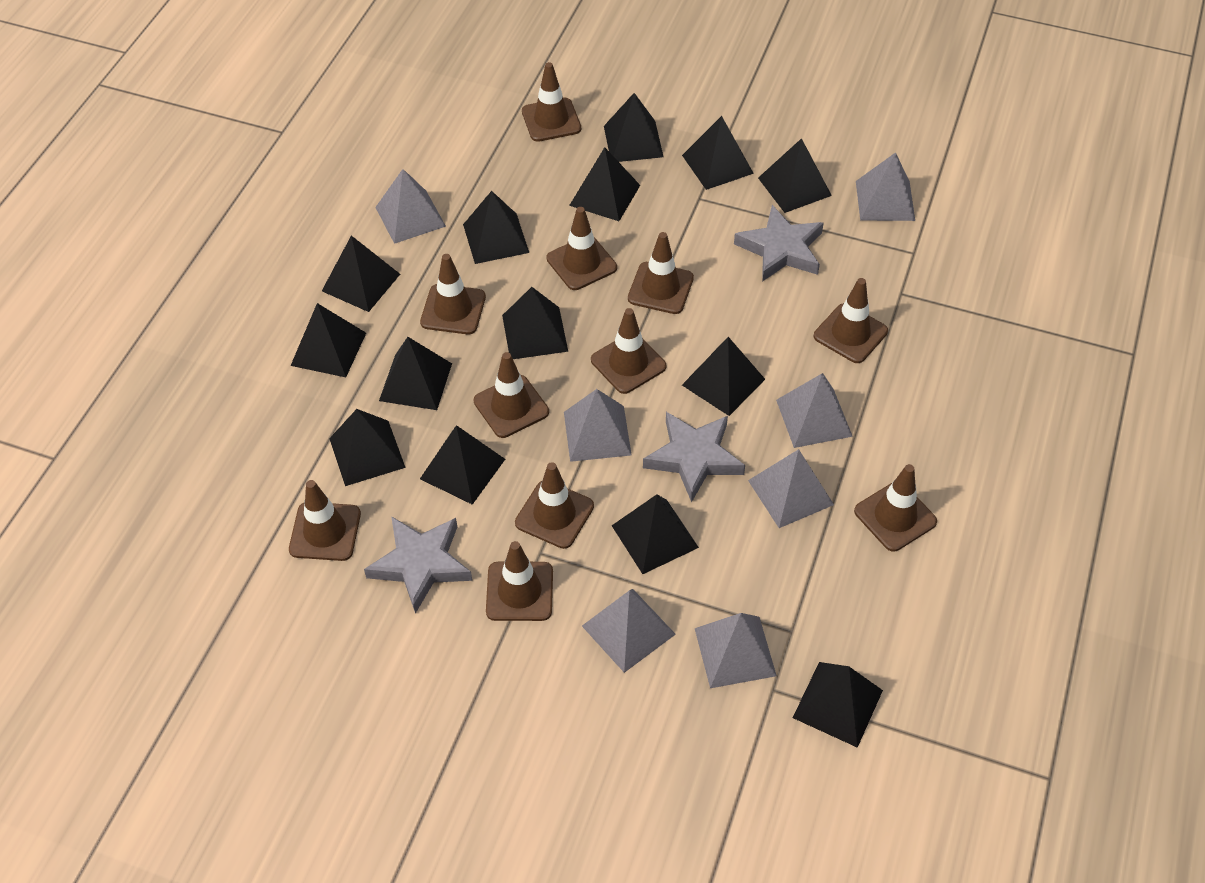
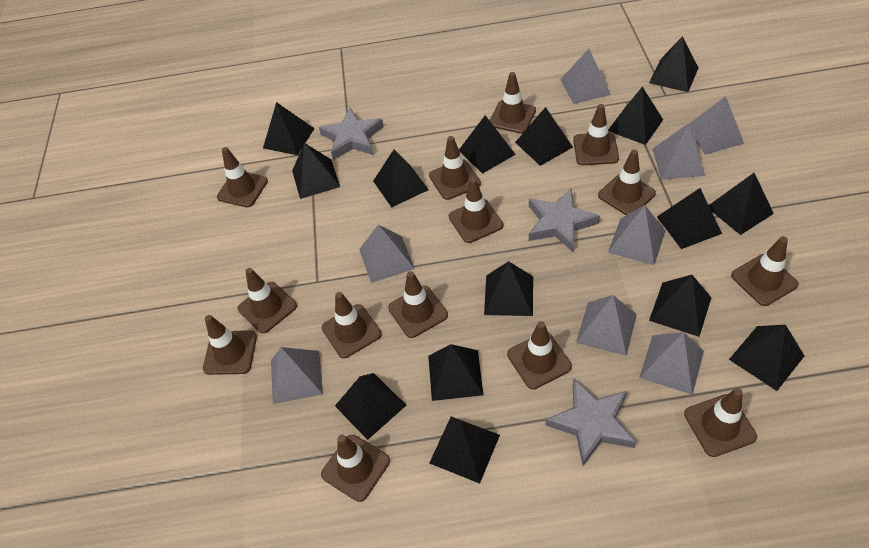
black pyramid: [291,303,366,377] [322,236,400,312] [329,409,406,486] [379,337,452,410] [420,425,505,505] [463,191,529,264] [502,287,568,359] [569,147,640,221] [604,93,664,162] [612,494,699,574] [682,116,754,190] [682,337,765,416] [758,138,832,213] [793,662,883,748] = 14 -> [263,102,314,155] [292,143,340,199] [335,373,406,440] [373,150,429,208] [428,344,483,401] [429,417,500,484] [459,115,516,174] [484,261,533,316] [515,107,573,166] [608,87,663,145] [649,36,698,92] [649,275,711,337] [657,188,722,249] [709,173,774,235] [729,325,804,391] = 15
brown traffic cone: [289,480,361,561] [420,254,486,334] [473,352,549,438] [486,541,553,621] [515,462,594,549] [522,62,581,142] [547,207,617,290] [591,308,666,394] [628,232,694,314] [814,278,888,363] [854,464,937,552] = 11 -> [203,315,257,375] [217,147,268,207] [238,268,297,333] [321,435,390,502] [322,292,382,358] [388,271,448,338] [429,136,481,200] [449,178,503,243] [489,72,536,134] [507,321,572,389] [573,104,619,165] [598,150,656,215] [684,388,757,457] [731,236,799,306] = 14
grey pyramid: [375,169,446,244] [564,389,632,462] [582,589,676,673] [695,613,777,688] [748,449,834,528] [776,373,853,448] [856,152,915,221] = 7 -> [271,347,323,404] [359,224,415,283] [560,49,611,104] [576,295,637,356] [608,205,666,265] [639,332,704,395] [652,124,705,180] [689,96,744,155] = 8

